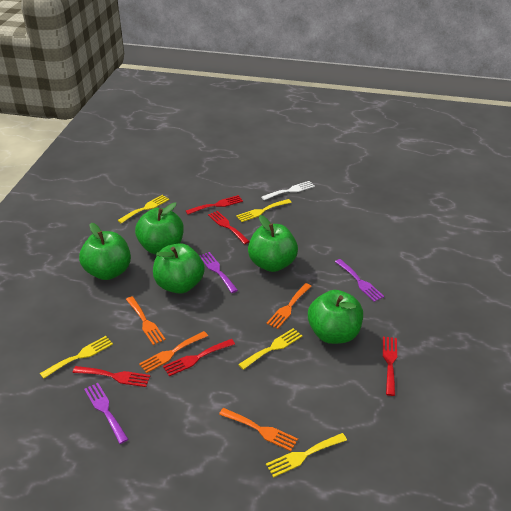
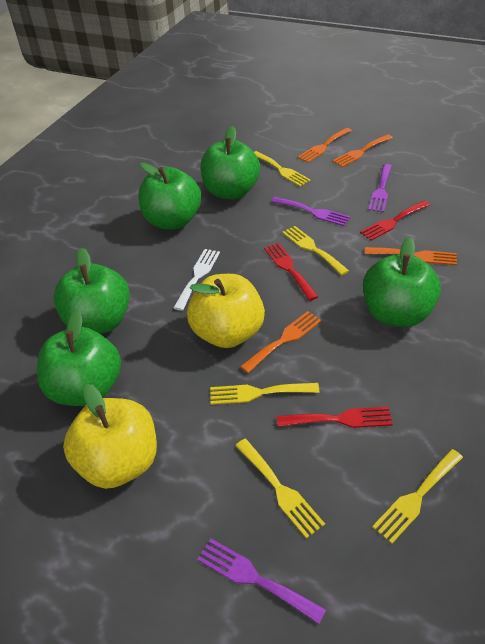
red fork: [72,366,150,387] [163,339,235,376] [186,195,243,215] [208,211,250,244] [383,337,397,396] = 5 -> [264,243,318,301] [277,407,393,428] [360,200,430,241] = 3
yellow apple: none = 0 -> [63,384,157,489] [187,274,265,348] = 2

